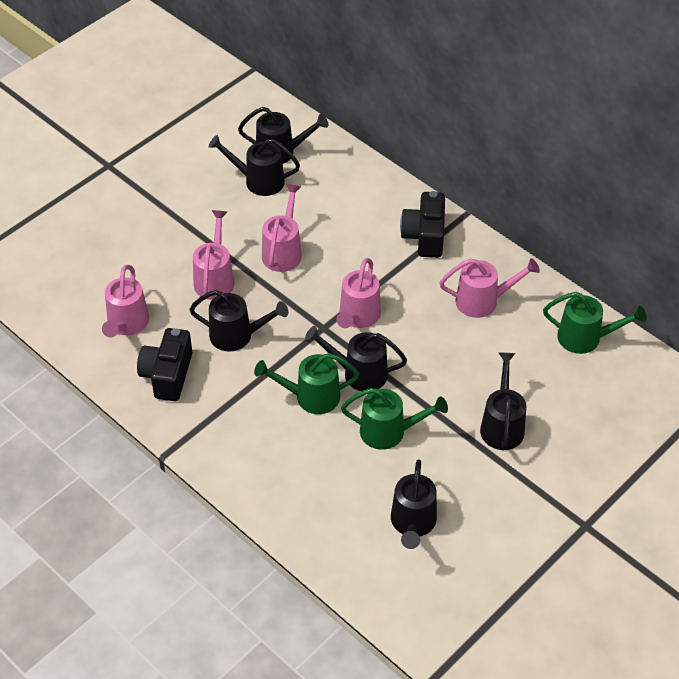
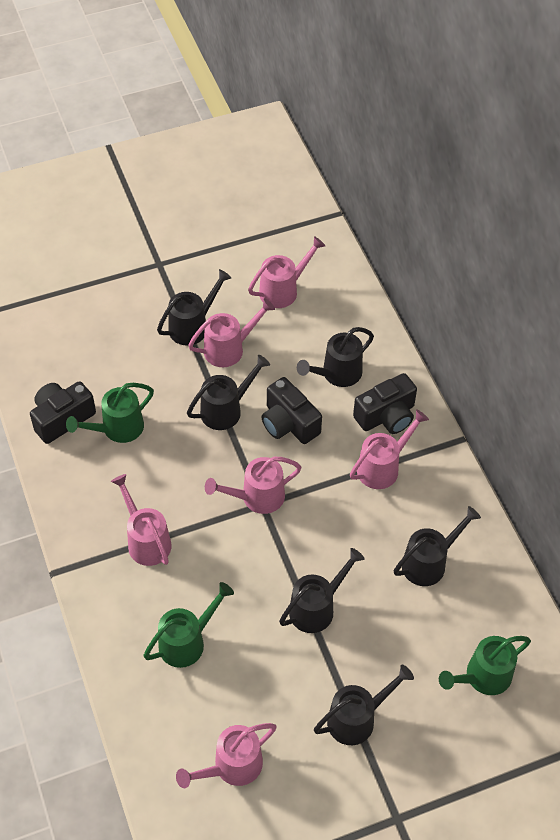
black camera: [137,328,192,401] [400,191,445,258] = 2 -> [30,381,96,444] [262,377,322,444] [353,373,417,434] = 3
pink watering can: [102,265,149,338] [193,210,234,300] [262,184,302,272] [337,258,381,328] [440,258,540,318] = 5 -> [111,474,172,566] [176,723,277,788] [188,298,275,367] [205,457,301,514] [248,236,325,308] [350,409,429,489] = 6

